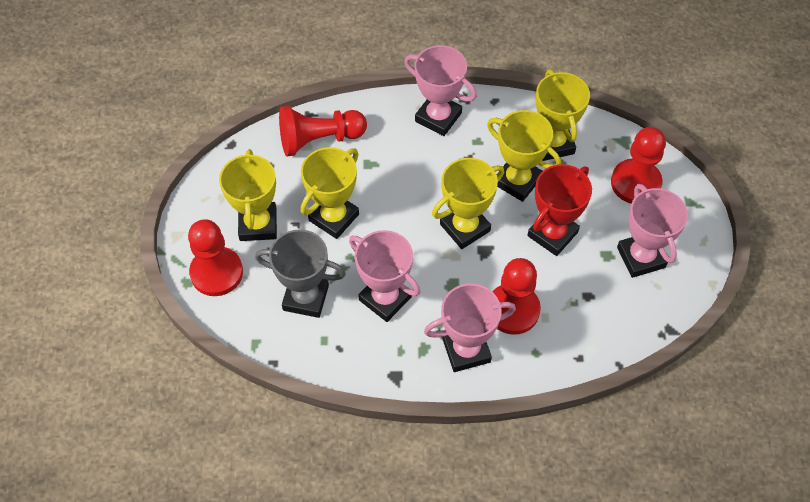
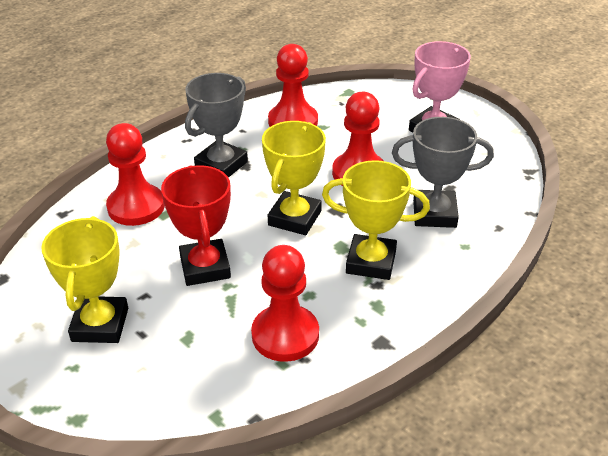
grey trophy: [255,229,346,318] = 1 -> [185,73,248,178] [392,117,494,228] = 2
pink trophy: [349,230,420,322] [404,45,477,136] [424,284,516,372] [617,184,688,278] = 4 -> [409,41,471,132] = 1
yellow trophy: [219,149,277,241] [301,147,359,239] [432,158,504,249] [487,110,561,202] [536,69,590,161] = 5 -> [41,216,128,343] [262,121,326,235] [322,160,430,280] = 3

